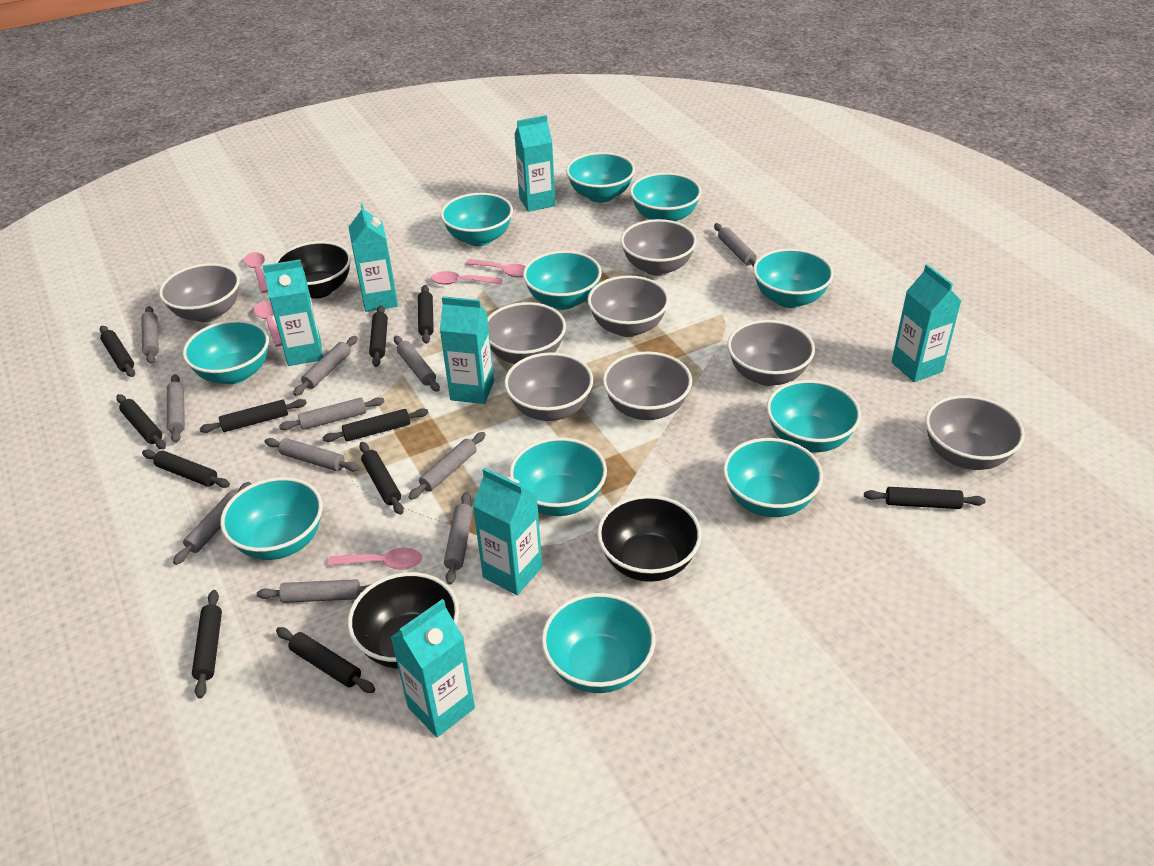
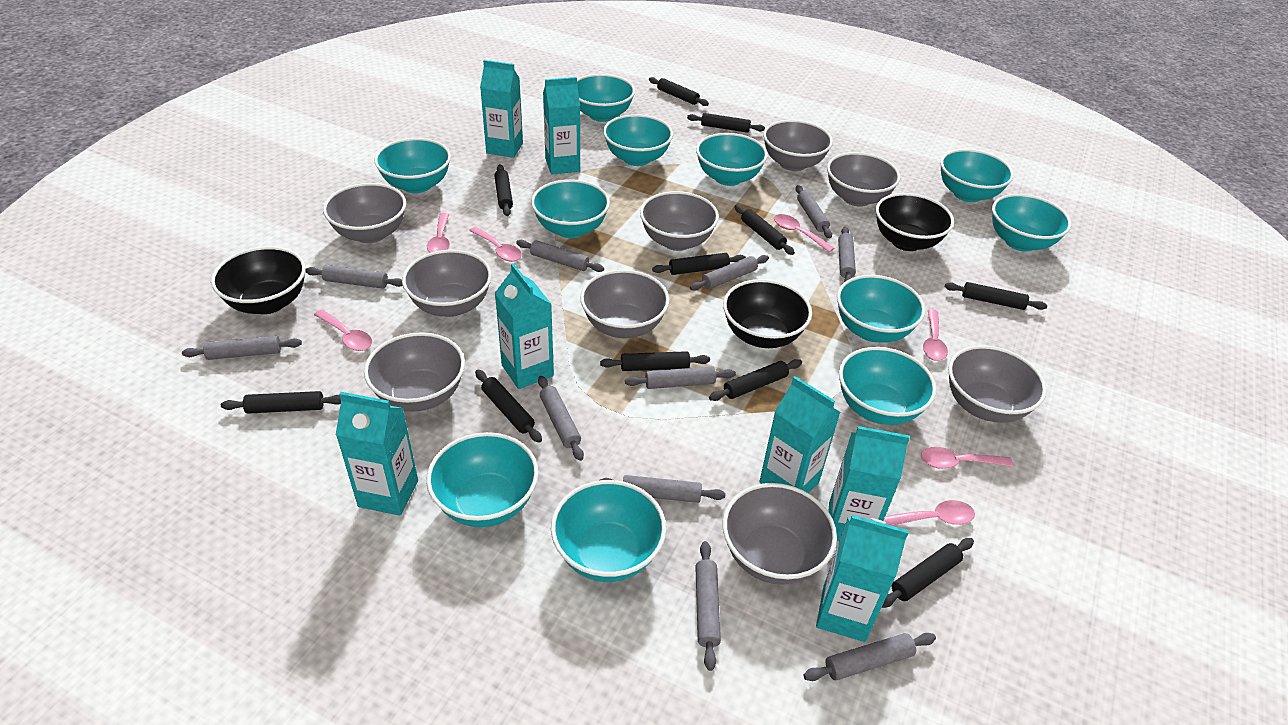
grey bowl: [159,263,240,322] [487,302,566,364] [504,352,593,421] [588,275,669,337] [603,351,692,420] [621,219,697,276] [727,320,815,386] [925,395,1025,470] = 8 -> [323,183,406,243] [364,332,465,412] [402,250,492,317] [580,270,670,338] [640,191,719,251] [723,483,837,585] [763,120,833,171] [827,152,901,207] [948,345,1047,423] = 9
pink spoon: [244,252,268,293] [254,301,282,347] [327,548,422,570] [431,271,502,285] [465,259,526,277] = 5 -> [314,310,372,351] [427,213,450,253] [469,227,522,262] [774,214,834,252] [884,500,975,526] [921,447,1013,469] [923,309,948,361] = 7

